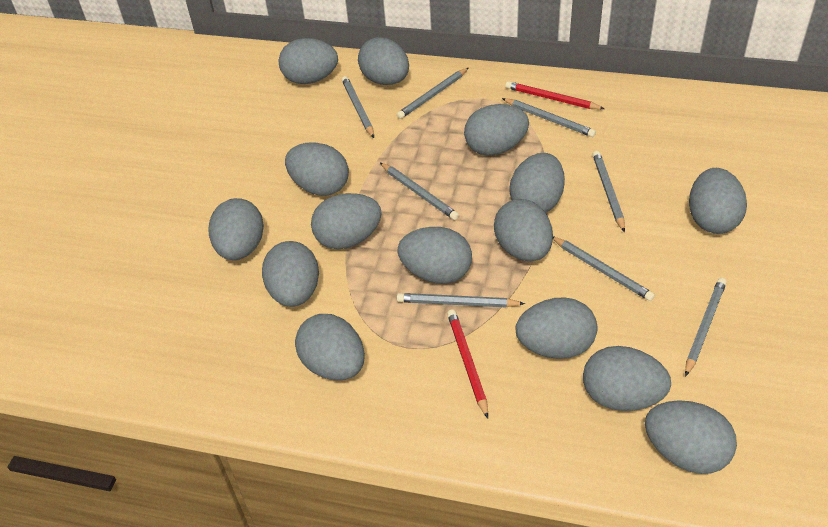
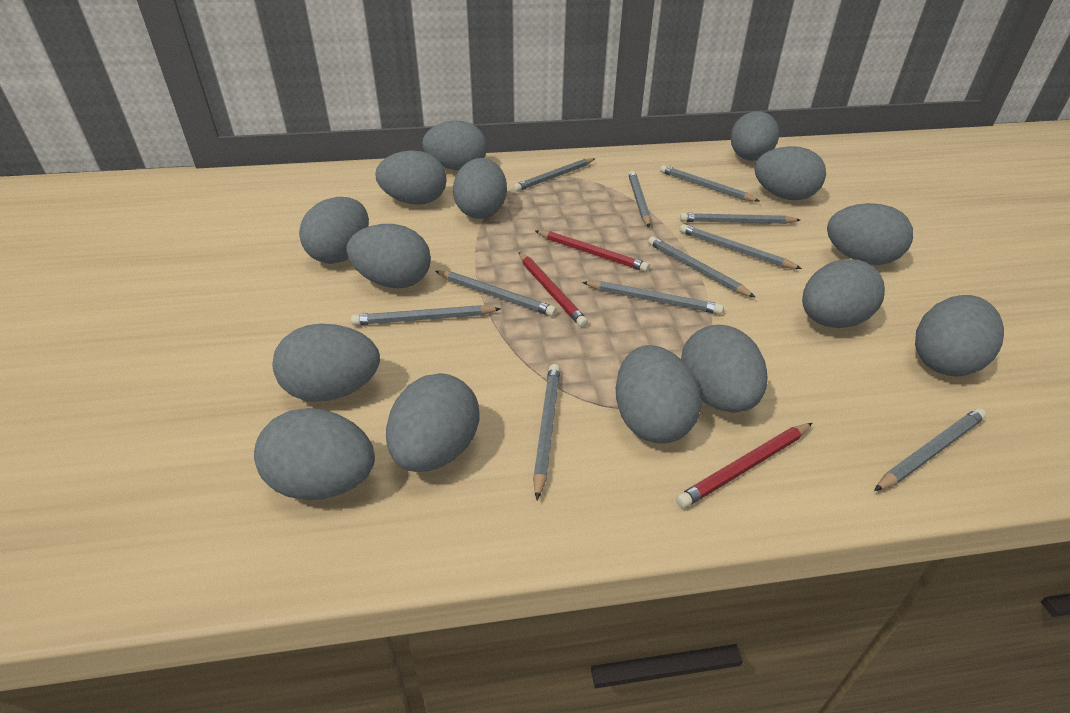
grey pencil: [342,76,374,138] [380,163,459,220] [397,68,468,119] [397,293,525,308] [502,98,596,137] [553,236,655,301] [592,151,625,233] [685,278,727,377] = 8 -> [351,305,501,325] [435,271,557,316] [513,158,595,192] [533,364,560,500] [582,281,724,314] [628,171,651,227] [648,236,756,298] [660,165,759,201] [680,213,800,224] [680,224,802,269] [874,408,986,491] = 11
red pencil: [447,310,488,418] [506,81,605,109] = 2 -> [519,252,588,327] [535,230,650,272] [676,423,812,508] = 3

